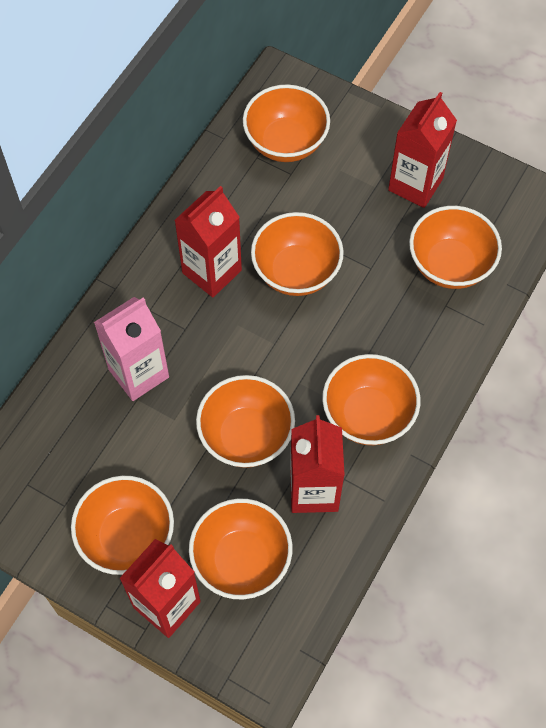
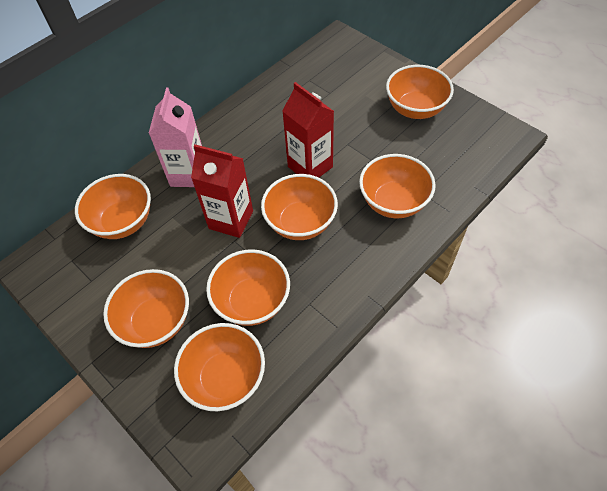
red carton: [119,539,201,638] [174,186,242,298] [290,415,345,513] [388,92,457,208] = 4 -> [191,144,253,238] [282,82,334,178] = 2

